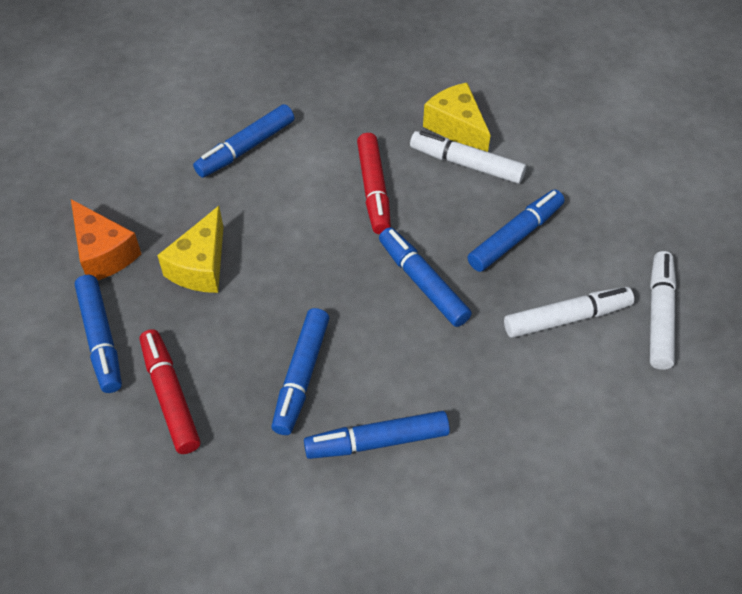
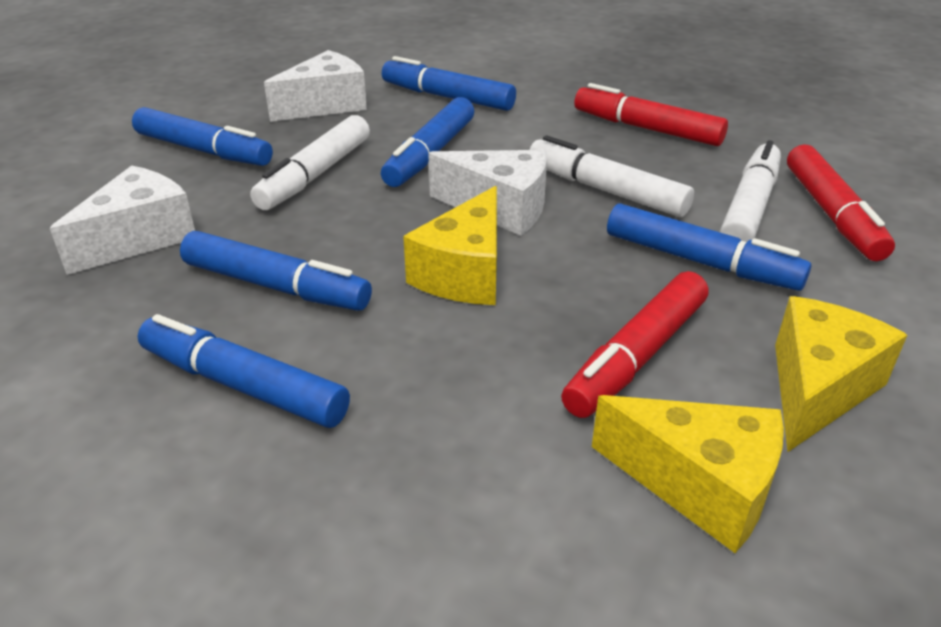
orange cheese: [71,199,141,280] = 1 -> none = 0
red marker: [140,329,201,454] [357,133,391,234] = 2 -> [561,271,708,418] [574,83,728,146] [787,144,895,261] = 3
white cheese: none = 0 -> [50,165,195,275] [264,50,367,122] [428,150,547,236] = 3
yellow cheese: [157,206,223,293] [423,83,490,152] = 2 -> [403,186,497,305] [592,395,784,553] [775,296,907,452] = 3

